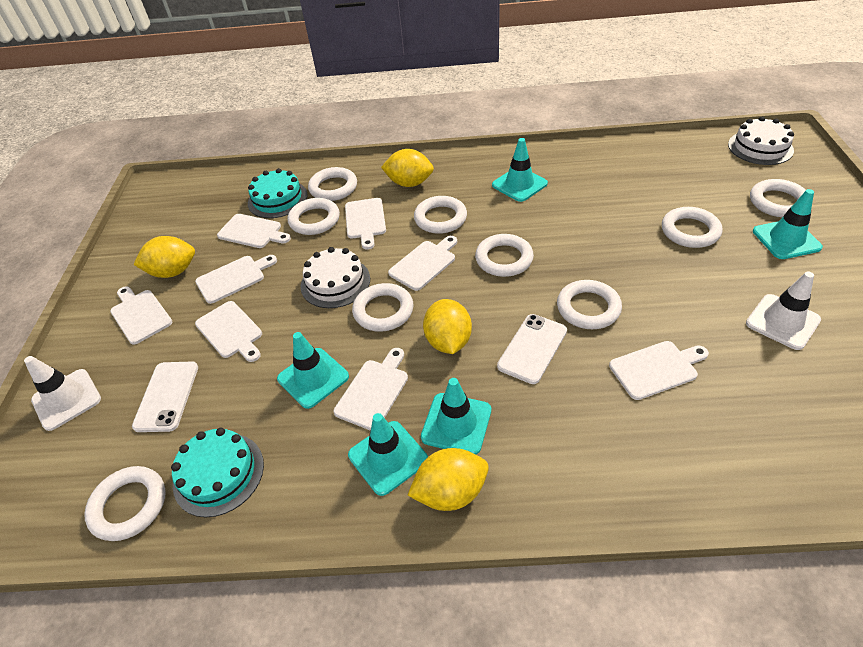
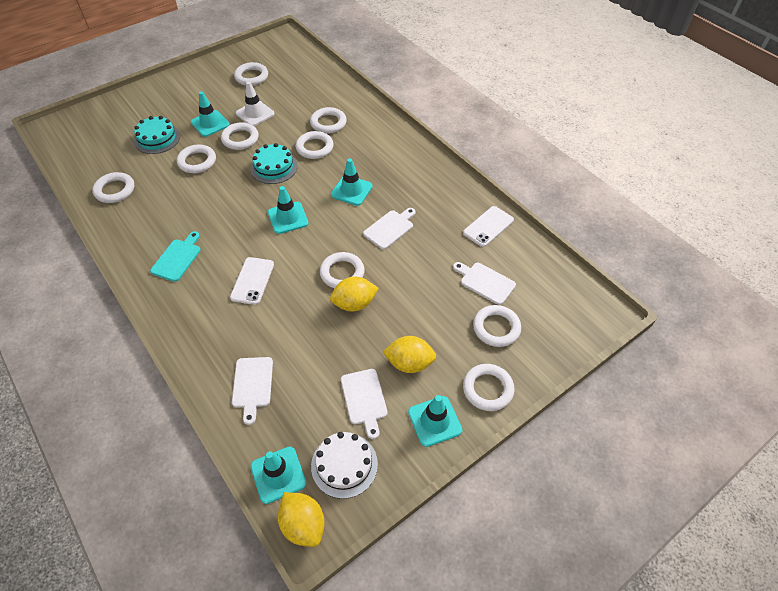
turquoise cutting board: none = 0 -> [150,231,201,282] = 1
white cake: [301,247,370,308] [728,117,794,165] = 2 -> [311,432,378,499] = 1
white cutting board: [110,286,172,345] [195,255,277,304] [195,301,262,362] [217,214,291,248] [334,348,408,431] [345,198,386,250] [388,236,457,291] [609,341,709,400] = 8 -> [232,357,273,425] [341,369,388,439] [363,208,416,249] [453,262,516,305] = 4
white traffic cone: [24,356,101,431] [746,271,821,350] = 2 -> [236,81,275,126] = 1
yellow lemon: [133,236,195,278] [381,149,434,187] [408,448,489,511] [423,299,472,354] = 4 -> [278,492,325,547] [330,277,379,311] [383,336,436,373] = 3

